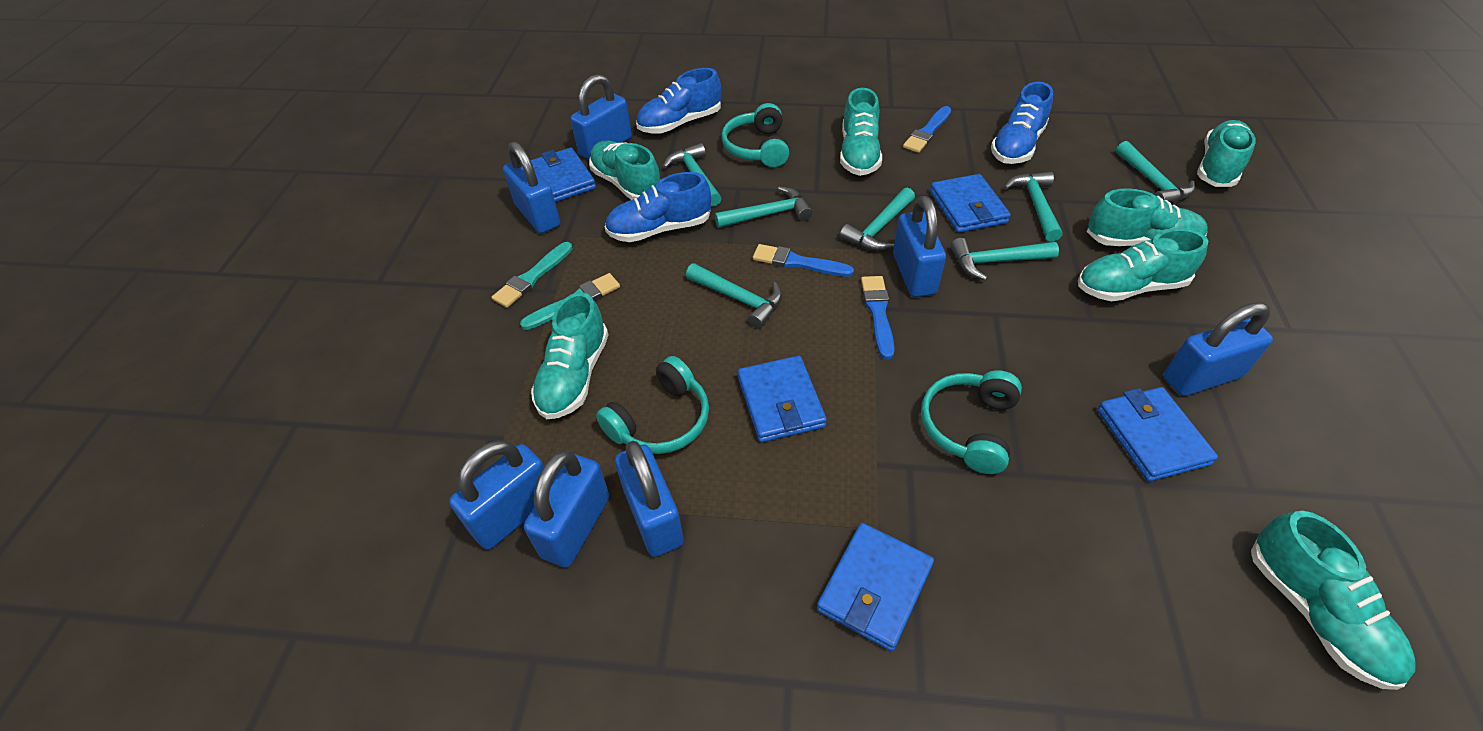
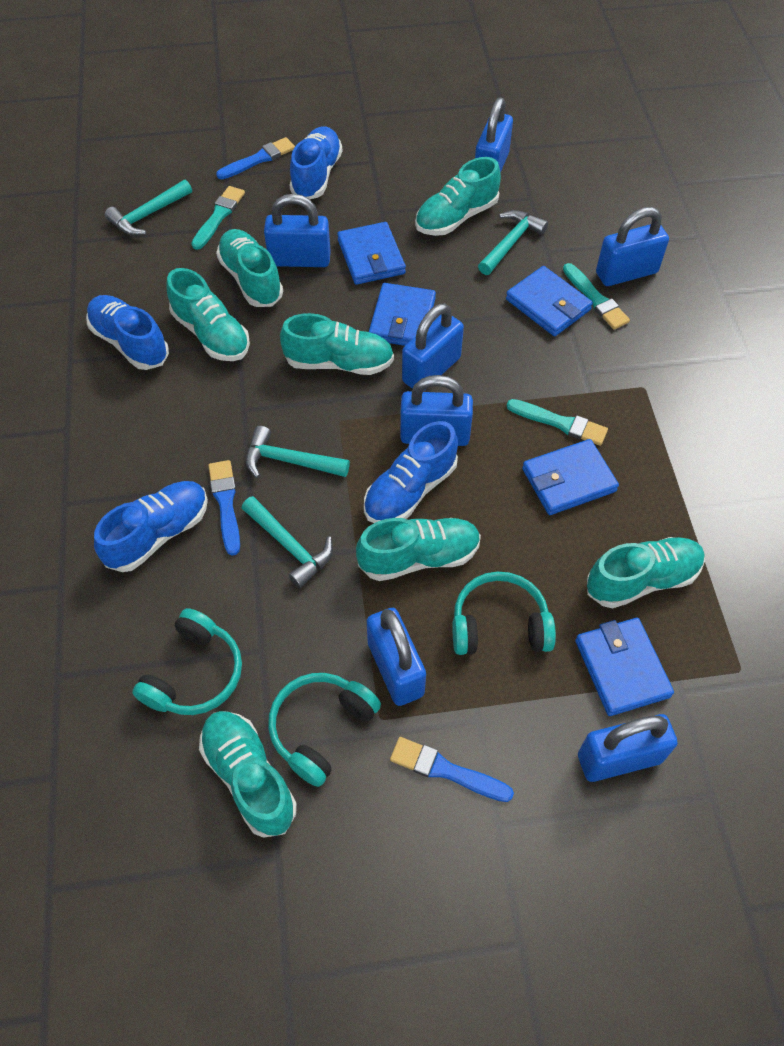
blue shoe: [605,172,711,242] [636,68,721,133] [991,82,1053,164] = 3 -> [86,295,169,370] [94,481,208,572] [289,126,342,199] [364,421,458,523] = 4
turquoise brush: [492,242,573,308] [520,273,620,330] = 2 -> [191,186,245,250] [507,399,608,446] [563,263,630,329] = 3
turquoise hammer: [663,143,721,207] [686,263,783,329] [715,186,813,228] [840,188,915,251] [950,238,1059,281] [1004,172,1062,242] [1116,141,1195,203] = 7 -> [105,179,192,236] [242,496,333,588] [246,426,350,478] [478,210,548,275] = 4

